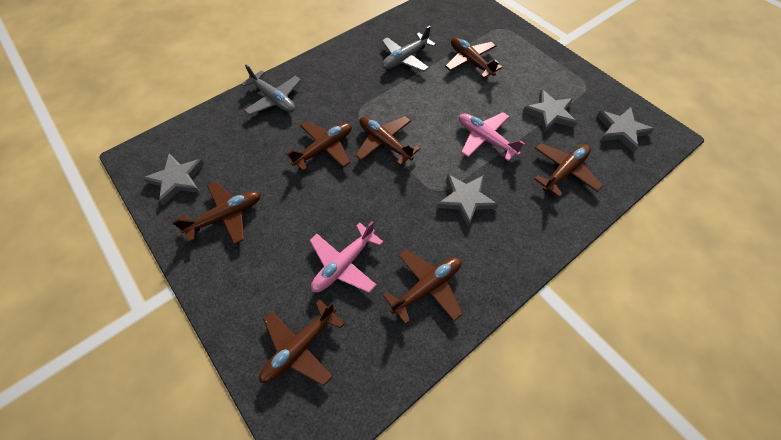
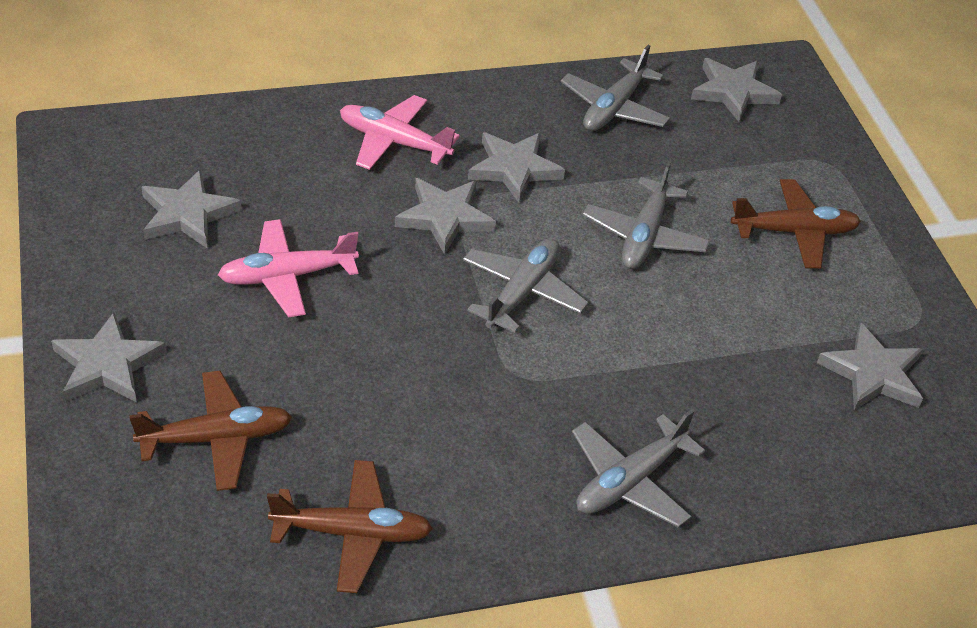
brown plane: [172,182,261,245] [259,300,344,386] [286,121,352,171] [355,116,420,166] [384,249,463,324] [445,37,503,78] [534,143,603,197] = 7 -> [129,371,292,491] [267,460,433,593] [731,179,861,268] = 3
grey plane: [241,65,301,115] [382,26,436,72] = 2 -> [463,238,588,333] [561,45,670,131] [572,409,705,527] [583,161,710,269] = 4
grey star: [143,154,205,205] [437,175,498,227] [523,90,577,132] [597,107,655,152] = 4 -> [51,312,167,403] [141,169,242,249] [395,178,496,255] [468,133,565,203] [691,58,782,122] [817,323,923,411] = 6

